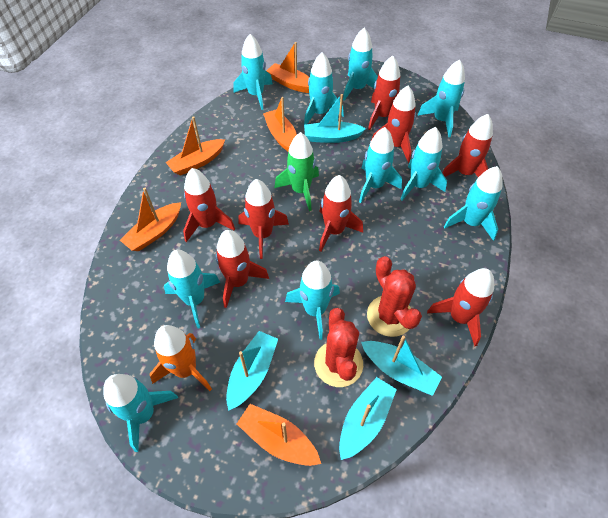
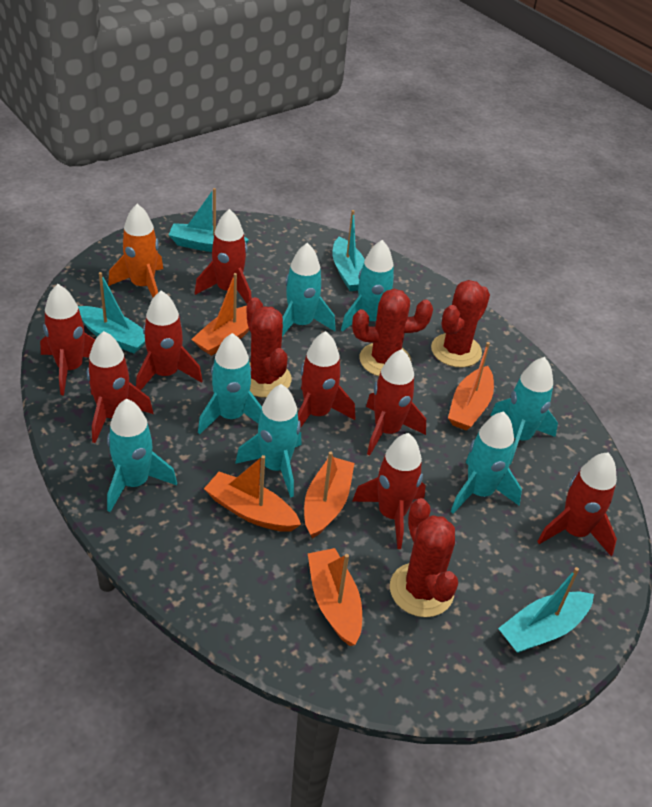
green rocket: [274,132,319,211] = 1 -> none = 0
red cactus: [314,308,363,387] [367,256,422,337] = 2 -> [247,297,291,398] [352,289,433,376] [390,498,458,617] [431,280,490,368] = 4
turquoise rocket: [103,374,178,452] [164,250,220,328] [233,34,273,110] [285,260,340,340] [304,53,344,125] [343,28,378,101] [359,127,402,203] [400,127,447,201] [417,60,465,137] [444,166,502,241] = 10 -> [107,398,177,512] [198,333,262,434] [235,384,302,498] [282,243,336,337] [341,240,394,332] [451,411,522,514] [490,357,558,464] = 7

